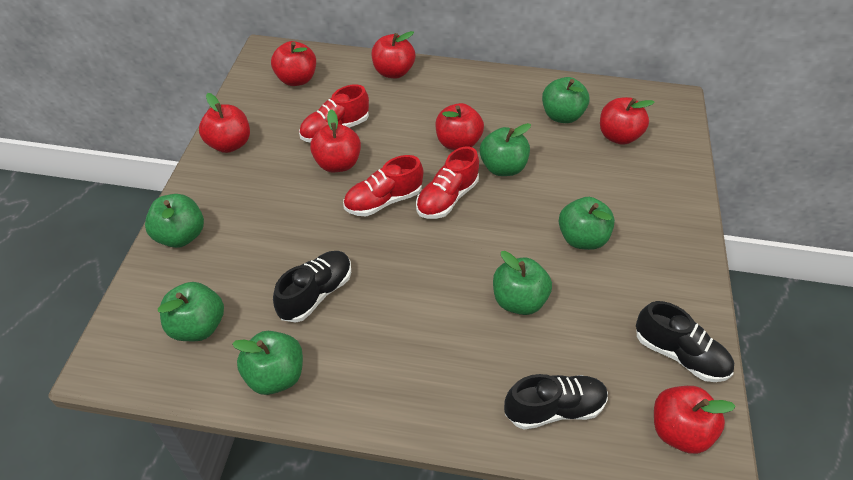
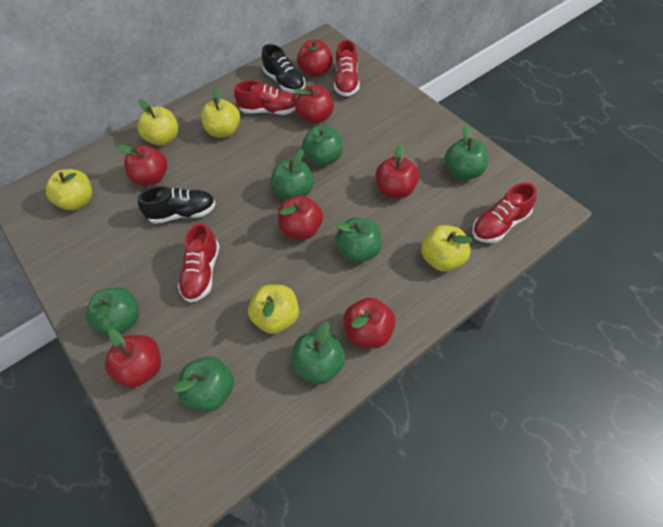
black shoe: [273,251,351,323] [504,374,608,430] [636,301,734,382] = 3 -> [138,186,216,224] [262,44,305,93] = 2
red shoe: [299,84,369,143] [343,155,423,216] [416,147,479,219] = 3 -> [178,223,219,303] [234,80,296,115] [334,40,359,96] [472,182,537,243] = 4
yellow apple: none = 0 -> [46,169,92,210] [138,99,178,146] [201,87,240,138] [248,285,299,334] [421,225,473,272] = 5

